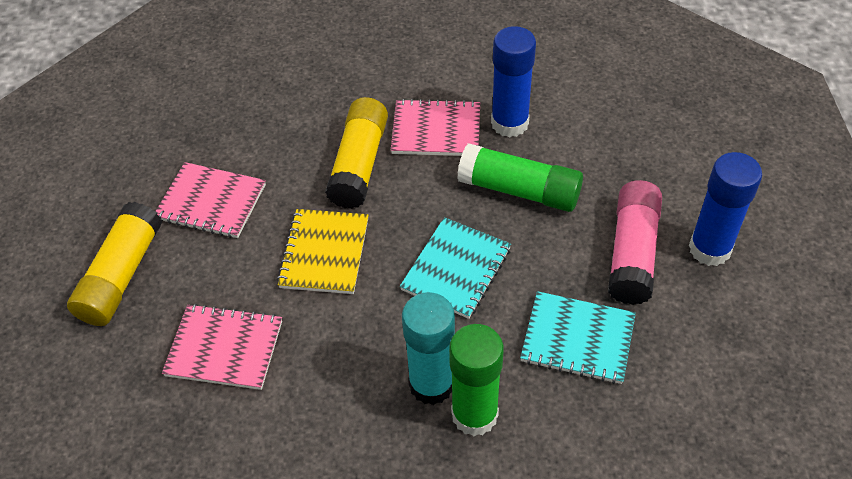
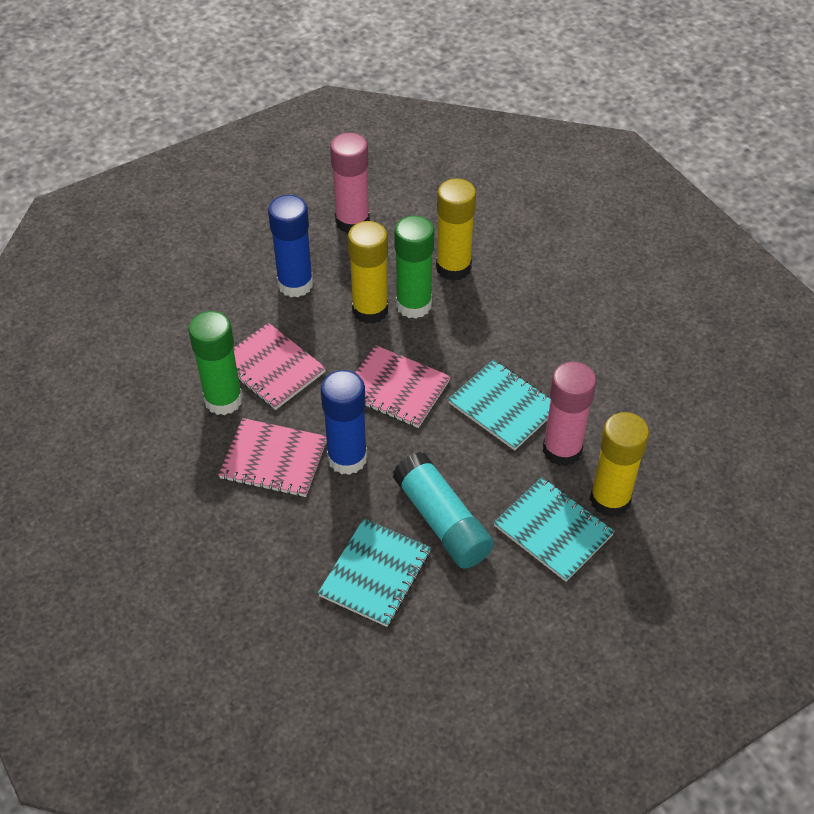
pink glue stick: [608,180,662,305] = 1 -> [330,133,370,233] [543,362,596,466] = 2
turquoise notebook: [400,217,511,319] [520,291,636,384] = 2 -> [318,518,431,627] [448,360,551,451] [493,477,615,582] = 3
yellow glue stick: [67,202,162,326] [325,97,388,209] = 2 -> [348,221,388,324] [436,178,476,281] [590,412,649,517] = 3
yellow notebook: [277,209,369,294] = 1 -> none = 0

